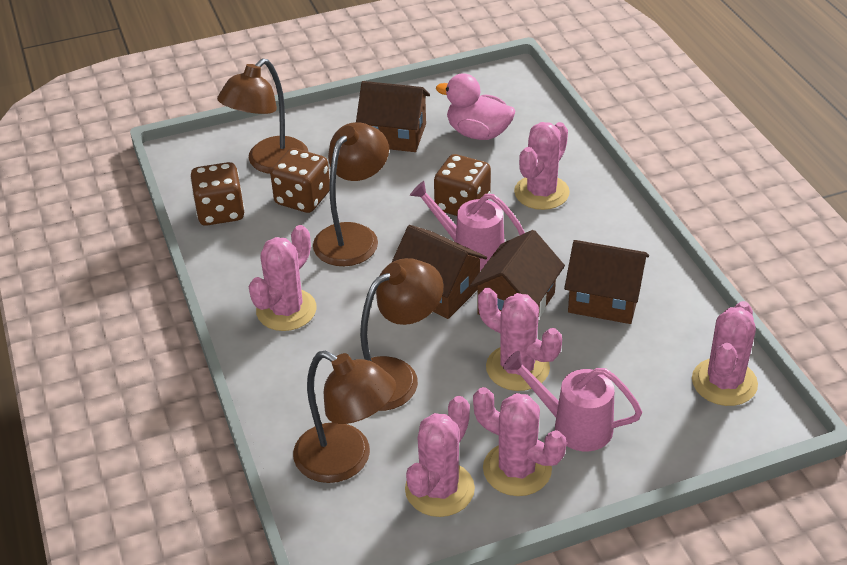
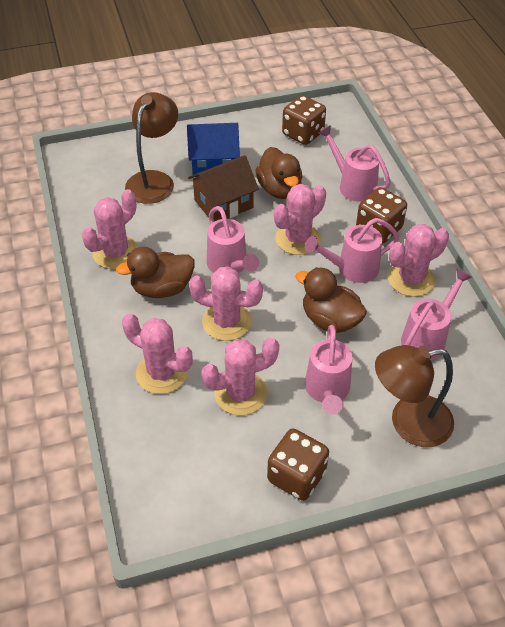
blue house: none = 0 -> [187,123,240,177] = 1
brown duck: none = 0 -> [116,247,195,298] [256,147,302,199] [295,267,367,333] = 3
brown house: [356,81,430,152] [391,225,487,319] [469,230,565,317] [564,240,649,324] = 4 -> [188,155,259,221] = 1
brown lamp: [217,59,309,174] [293,351,396,483] [313,122,389,266] [360,258,444,411] = 4 -> [125,92,178,204] [375,345,454,447] = 2
pink duck: [436,73,515,140] = 1 -> none = 0
pink watering can: [410,181,525,271] [503,351,642,451] = 2 -> [207,206,259,274] [305,218,399,283] [305,325,352,415] [318,125,391,202] [401,268,472,360] = 5

